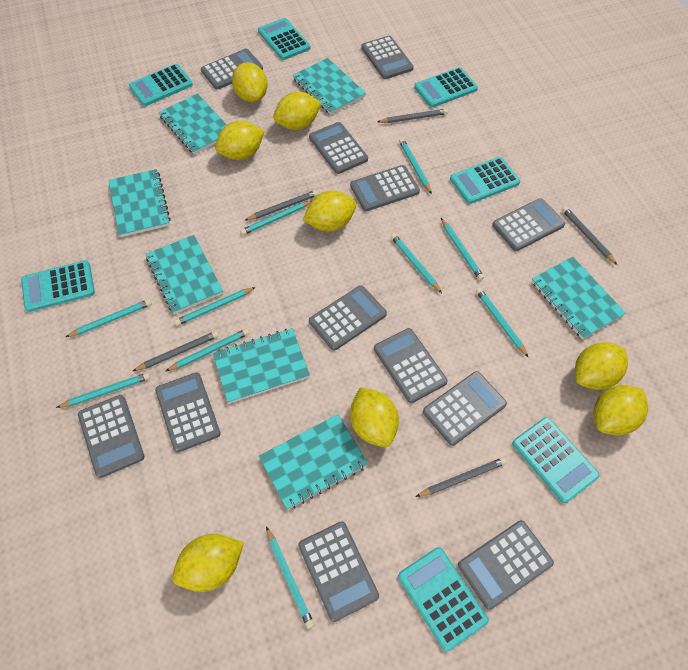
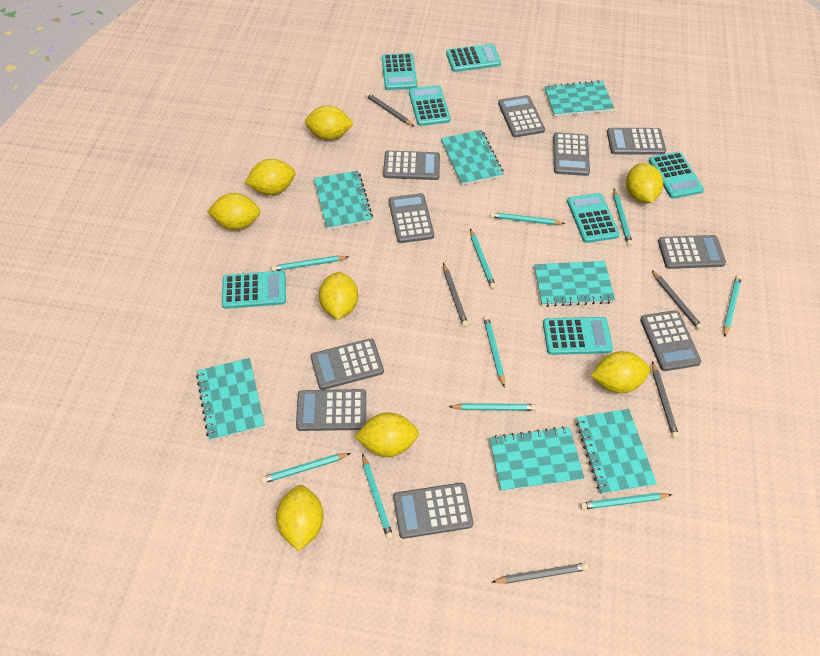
grey calculator: [78,395,145,478] [155,372,221,452] [201,49,263,90] [298,521,379,622] [309,122,368,174] [309,285,387,351] [350,165,420,211] [361,36,414,79] [374,328,448,403] [423,371,507,446] [458,520,554,610] [492,198,565,251] = 12 -> [296,389,366,431] [310,338,384,390] [383,150,440,180] [389,193,434,243] [393,483,474,539] [498,95,545,137] [553,132,590,176] [607,128,666,155] [640,310,701,371] [658,235,726,269] = 10

